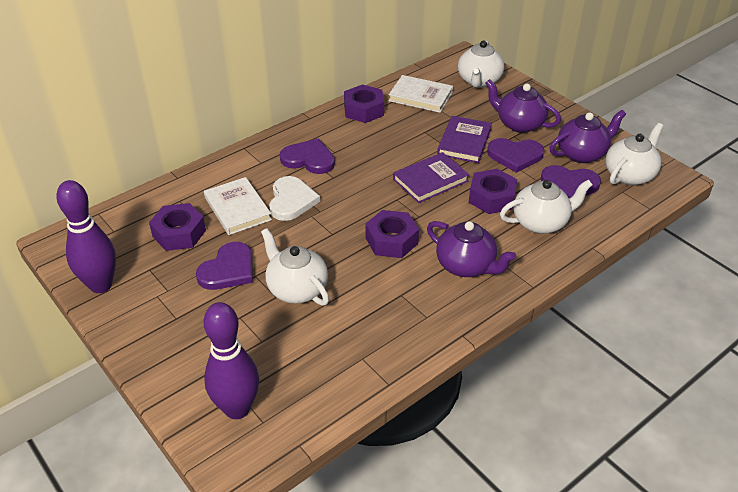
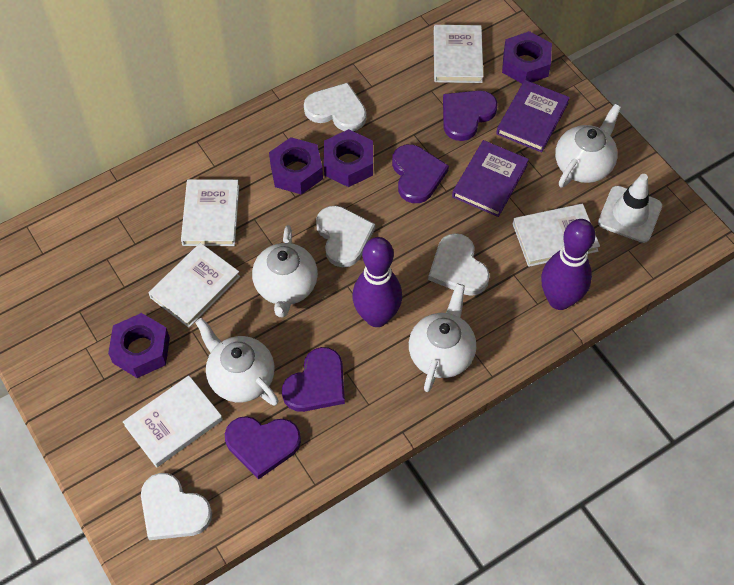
purple teapot: [427,221,516,277] [486,79,561,133] [550,110,626,163] = 3 -> none = 0
white book: [204,177,272,235] [388,75,453,113] = 2 -> [123,375,223,468] [149,243,240,328] [181,179,239,246] [434,25,484,83] [513,204,600,267] = 5
white heart: [269,176,320,221] = 1 -> [141,473,212,540] [304,83,366,131] [316,206,375,267] [428,233,490,296] = 4
white traffic cone: none = 0 -> [598,174,662,243] = 1

